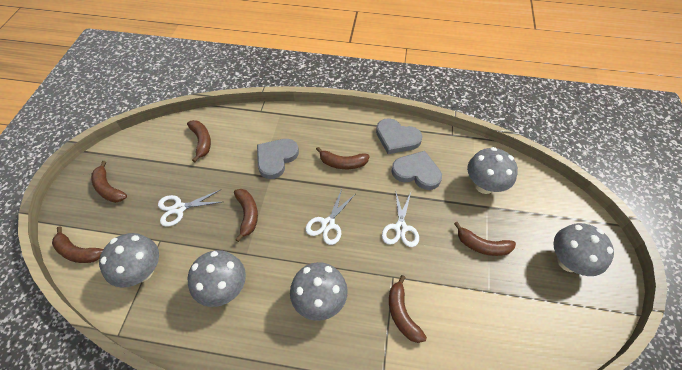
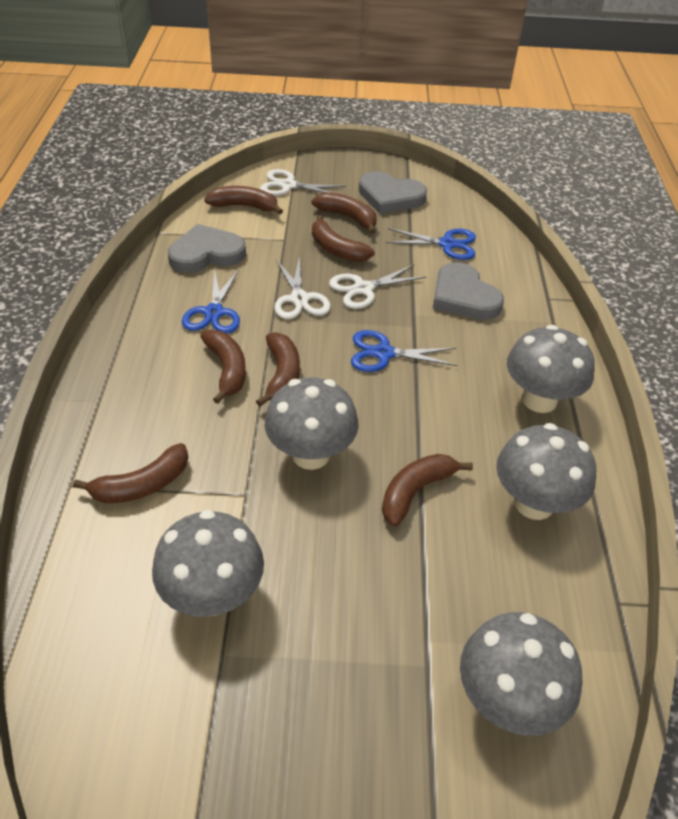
blue scissors: none = 0 -> [182,268,240,334] [351,330,457,372] [385,228,476,260] = 3

